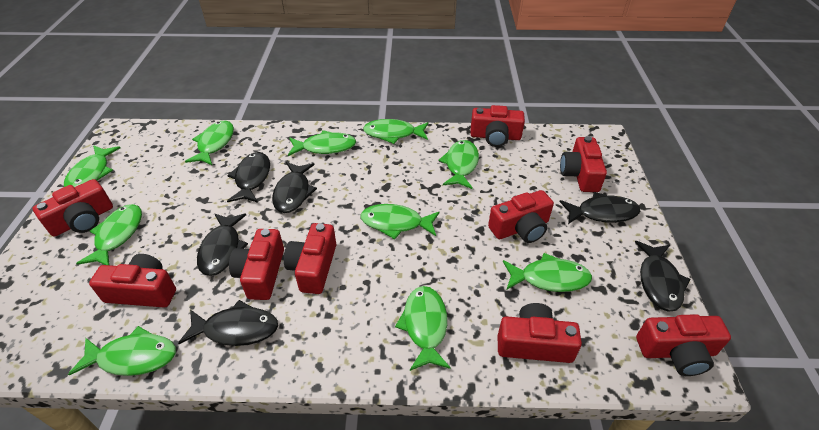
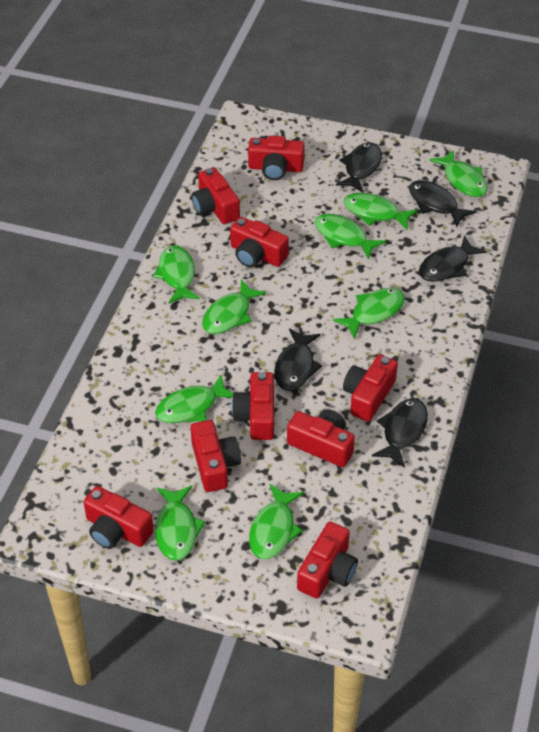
black fish: [178,300,278,346] [197,213,248,276] [227,152,270,203] [272,162,317,213] [560,192,640,224] [635,241,690,312] = 6 -> [274,328,322,391] [336,142,382,193] [372,398,428,468] [409,180,476,227] [419,235,487,282] = 5
green fish: [64,145,121,187] [68,326,176,376] [76,204,142,265] [185,121,234,165] [288,130,356,156] [360,204,440,239] [363,119,428,144] [395,286,451,371] [439,140,479,189] [503,253,592,292] = 10 -> [153,245,200,304] [155,374,233,423] [155,485,205,561] [202,279,267,334] [249,484,304,559] [315,214,386,260] [333,288,405,339] [344,193,418,230] [430,150,488,197] = 9

